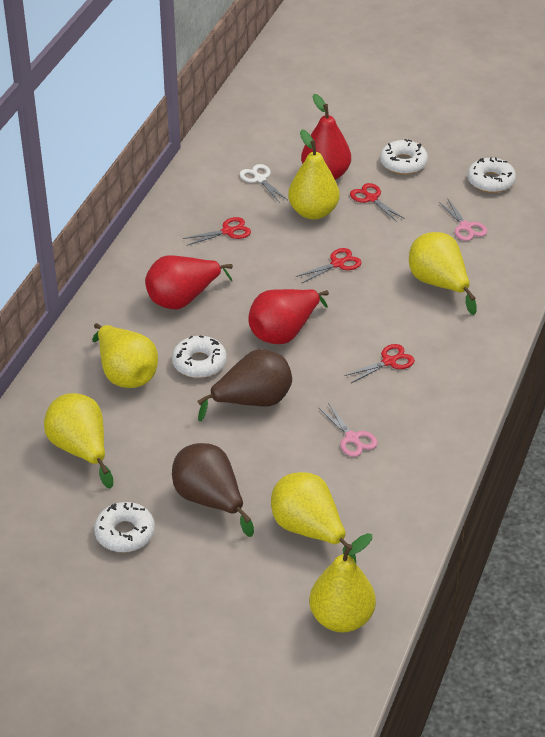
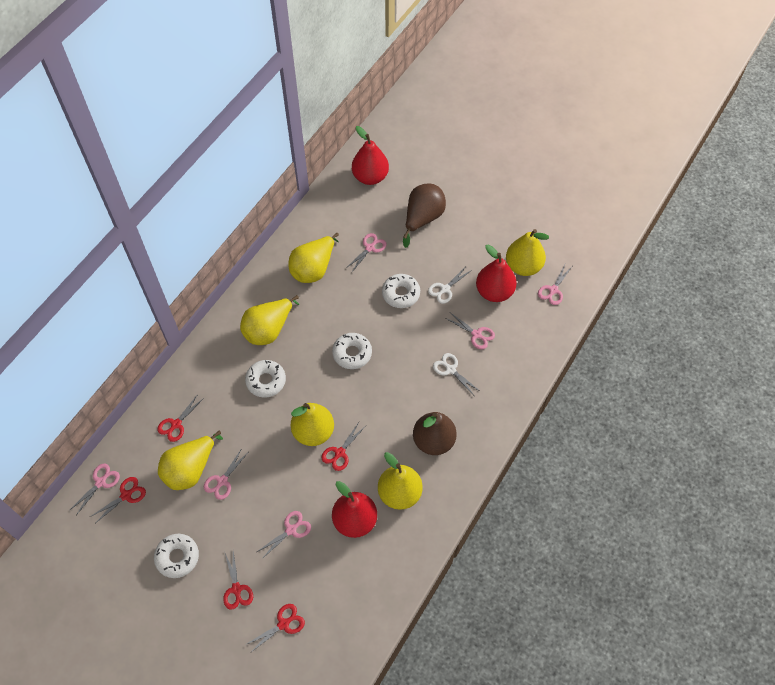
pink scissors: [319,403,378,457] [439,199,487,241] = 2 -> [69,463,120,515] [204,448,248,500] [257,511,311,559] [346,233,387,273] [446,313,495,349] [538,265,572,305] = 6
red scissors: [183,217,251,245] [296,248,362,283] [344,344,415,383] [350,183,405,222] = 4 -> [90,477,146,523] [158,394,204,442] [223,551,253,610] [245,604,305,653] [321,422,365,471] = 5
white scissors: [239,164,288,203] = 1 -> [428,268,472,304] [433,353,480,395] = 2

